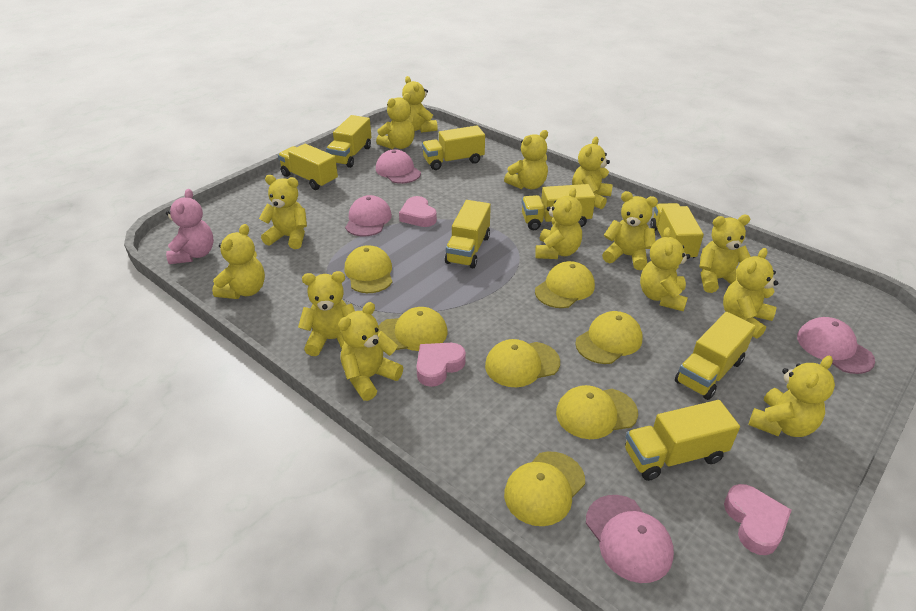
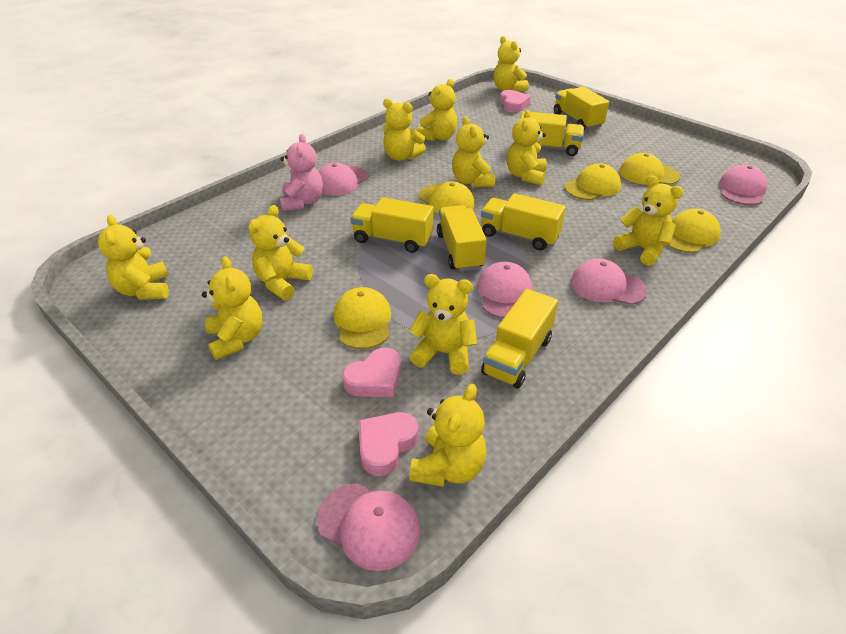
pink cap: [345,195,392,236] [376,149,421,184] [586,495,674,583] [797,317,875,374] = 4 -> [317,483,421,571] [318,163,369,196] [477,262,532,318] [571,259,648,305] [719,165,767,205] = 5
yellow cap: [344,245,392,293] [378,307,447,351] [485,339,560,387] [504,452,585,526] [535,261,595,308] [556,385,638,439] [575,311,642,364] = 7 -> [334,287,391,349] [419,181,475,214] [564,163,621,200] [620,153,680,185] [667,209,721,253] = 5
yellow teddy bear: [212,224,265,299] [259,175,307,249] [298,271,355,356] [338,302,403,401] [376,93,415,149] [402,76,438,133] [504,130,548,189] [535,188,583,259] [572,137,612,209] [602,191,658,270] [640,227,690,311] [699,215,751,293] [723,248,778,339] [749,356,835,437] = 14 -> [98,215,169,300] [202,256,262,360] [249,205,313,300] [383,98,426,161] [409,274,477,375] [409,384,487,487] [416,79,457,141] [452,116,495,187] [494,36,529,92] [507,110,547,185] [613,175,684,266] = 11
yellow truck: [278,144,338,190] [326,115,371,168] [422,125,485,170] [445,200,491,268] [522,184,595,230] [625,400,740,481] [650,203,704,261] [675,312,756,400] = 8 -> [350,197,434,253] [437,205,487,271] [481,193,566,250] [481,289,558,389] [521,111,584,156] [554,87,609,130] = 6

